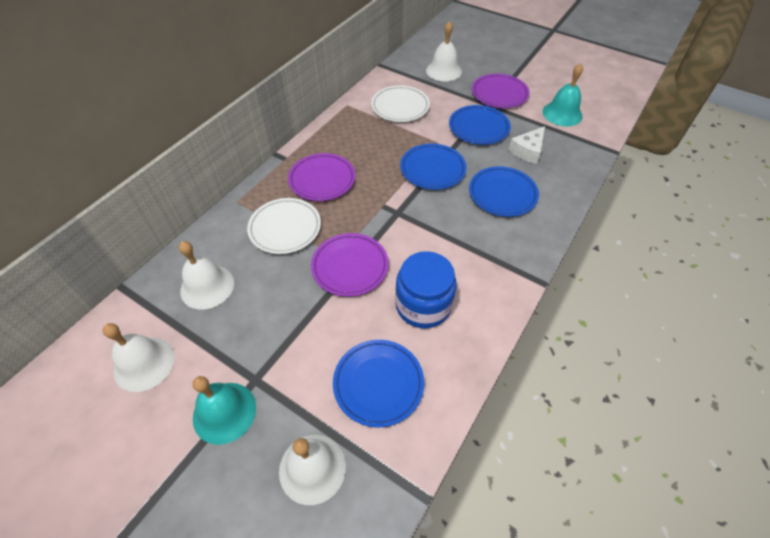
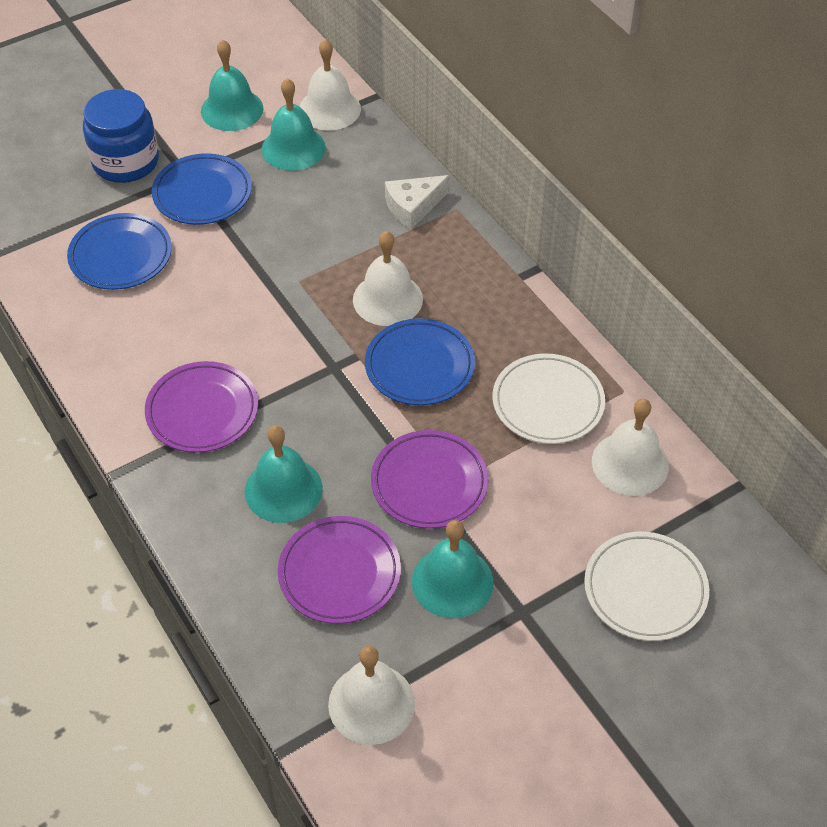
blue plate: [333,340,424,427] [400,144,466,190] [449,105,511,145] [469,166,539,217] = 4 -> [67,213,172,290] [152,153,252,225] [365,318,475,405] = 3
turquoise bell: [193,376,256,445] [542,63,583,126] = 2 -> [201,39,264,131] [245,426,323,523] [262,78,326,171] [412,520,493,618] = 4

